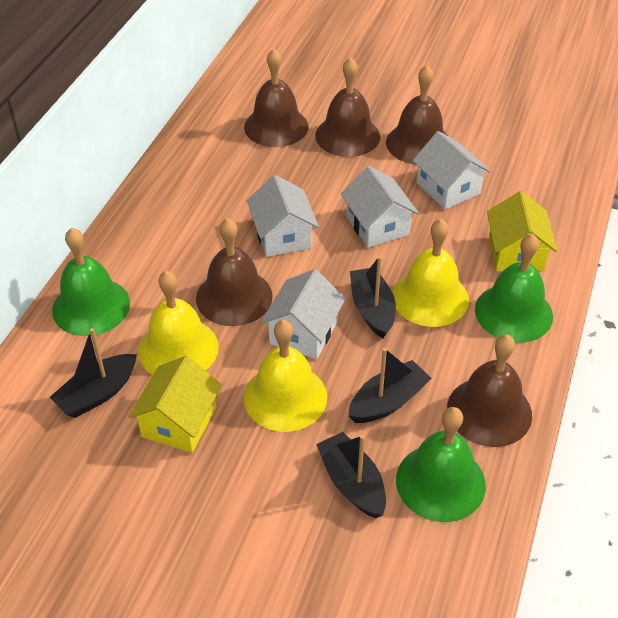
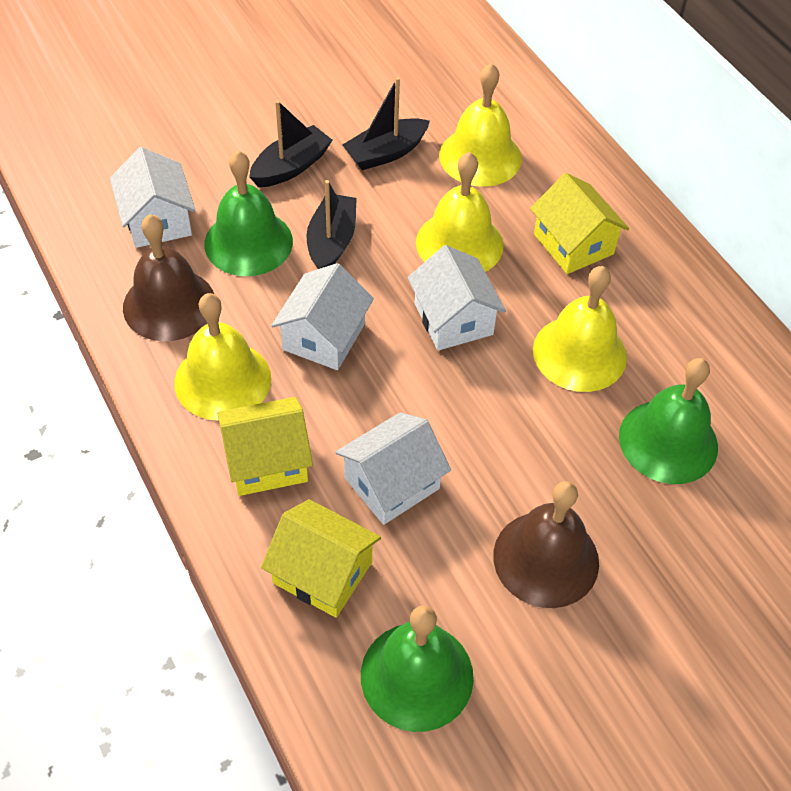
black boat: [50,328,137,418] [316,432,386,518] [348,348,431,423] [350,256,396,338] = 4 -> [249,100,332,187] [306,180,357,269] [343,77,430,170] = 3
brown bell: [196,218,273,326] [244,49,308,147] [315,57,380,157] [386,65,448,164] [447,334,532,447] = 5 -> [123,214,214,341] [493,481,599,608] = 2
yellow bell: [138,270,219,375] [244,320,327,432] [393,219,469,327] = 3 -> [174,293,271,421] [416,152,504,272] [439,63,522,187] [533,266,627,392] = 4
yellow house: [128,356,222,453] [487,191,557,272] = 2 -> [217,397,313,496] [261,499,381,618] [530,173,629,274] = 3

